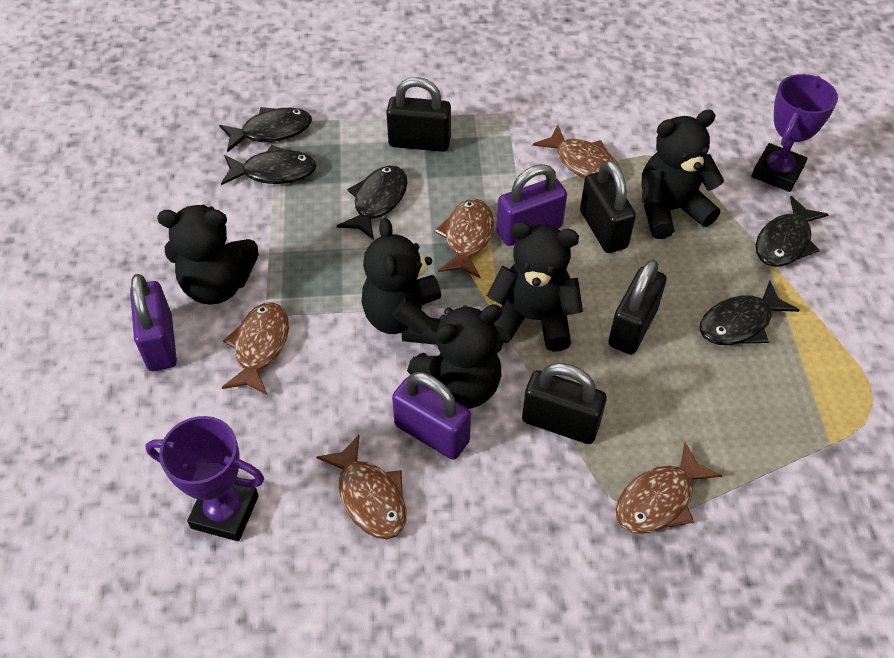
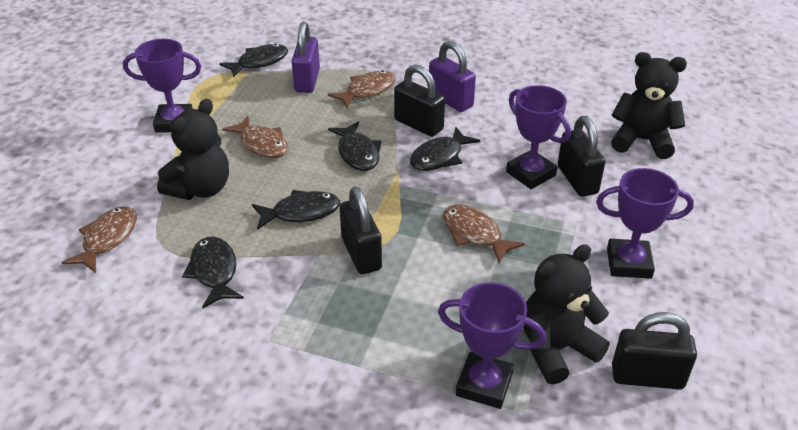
black teddy bear: [157,205,259,304] [362,218,441,345] [407,304,503,409] [487,222,583,352] [641,110,724,239] = 5 -> [157,99,229,200] [523,244,610,385] [611,52,687,159] = 3
brown fish: [222,302,289,395] [316,435,406,539] [434,199,494,278] [533,125,619,179] [616,442,722,534] = 5 -> [61,207,137,273] [222,116,289,158] [328,70,396,108] [442,205,525,263] = 4
purple padlock: [130,274,177,371] [392,372,471,460] [496,164,567,246] = 3 -> [292,22,320,93] [429,41,476,112] = 2
purple trophy: [145,416,264,541] [751,74,838,192] = 2 -> [123,39,201,133] [438,282,546,409] [506,85,571,189] [596,168,694,279] = 4

